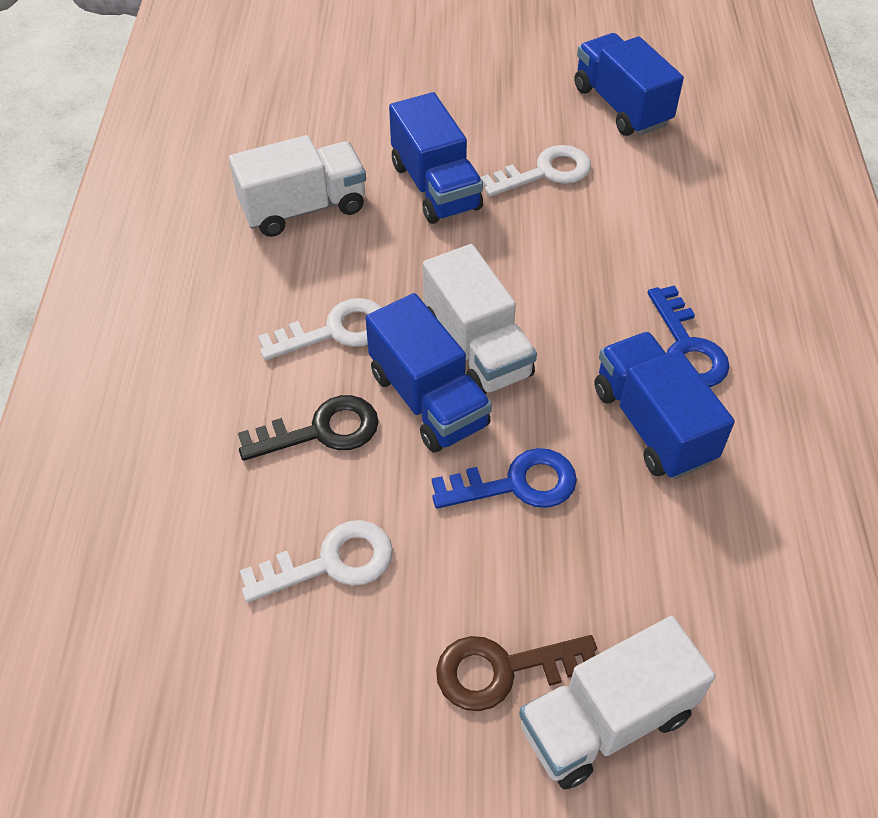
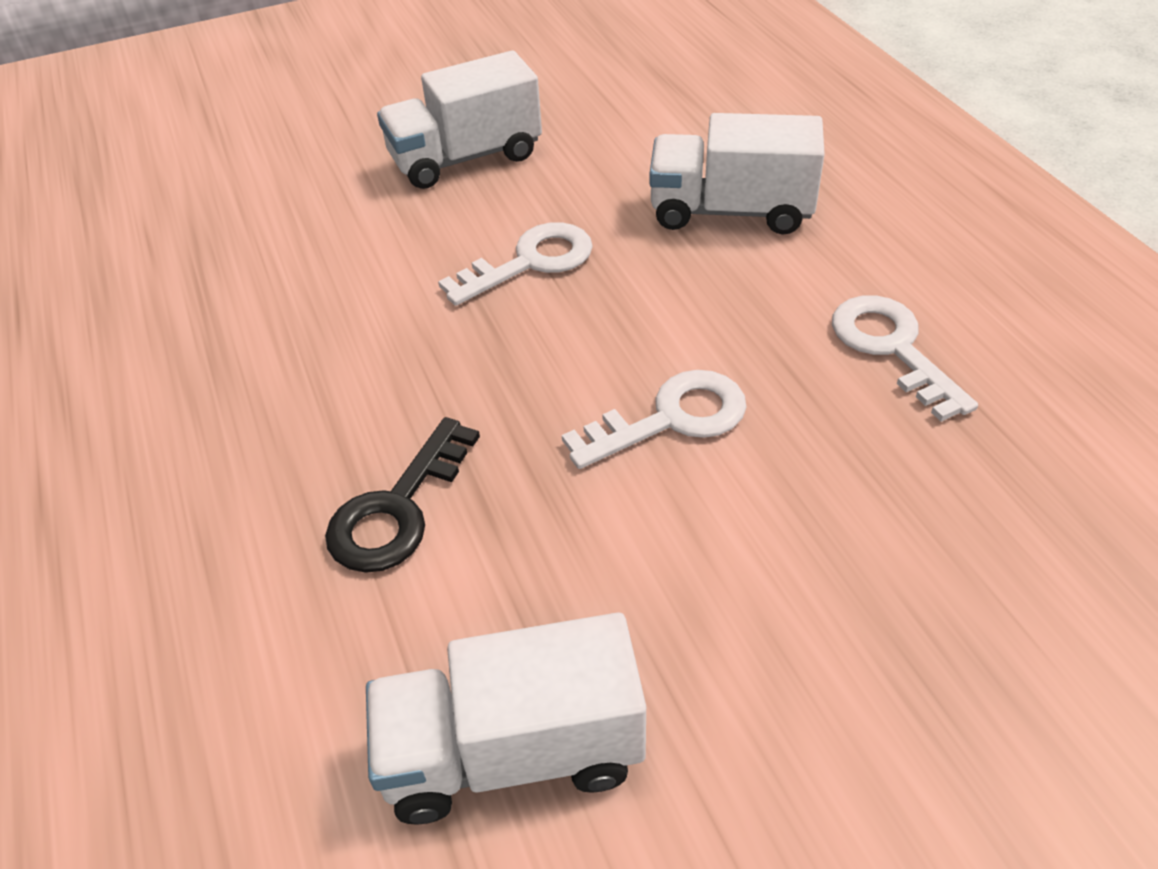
blue key: [432,448,577,509] [648,285,730,387] = 2 -> none = 0
blue truck: [365,293,492,453] [389,92,483,224] [575,33,684,136] [595,332,735,479] = 4 -> none = 0
brown key: [436,635,597,711] = 1 -> none = 0

